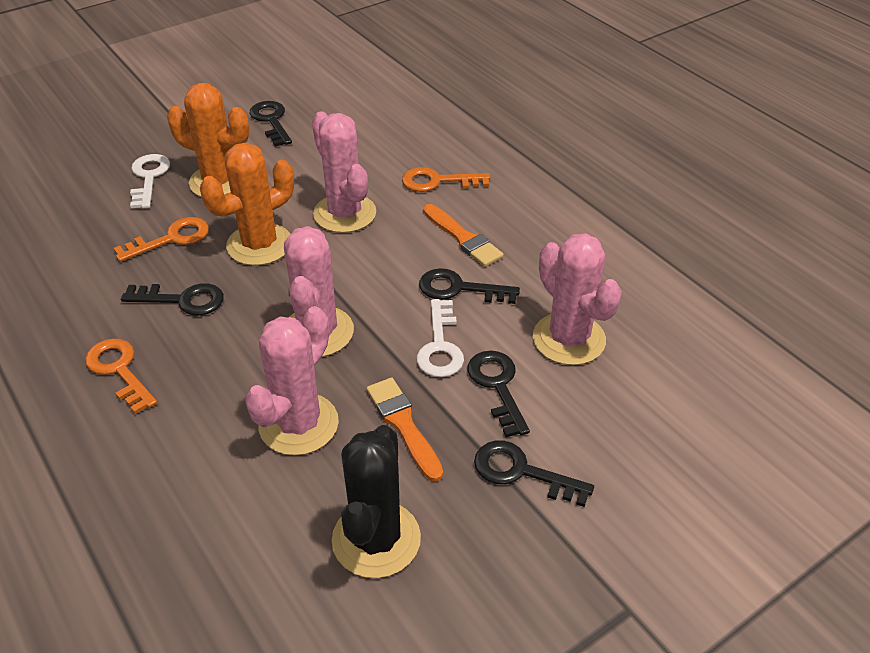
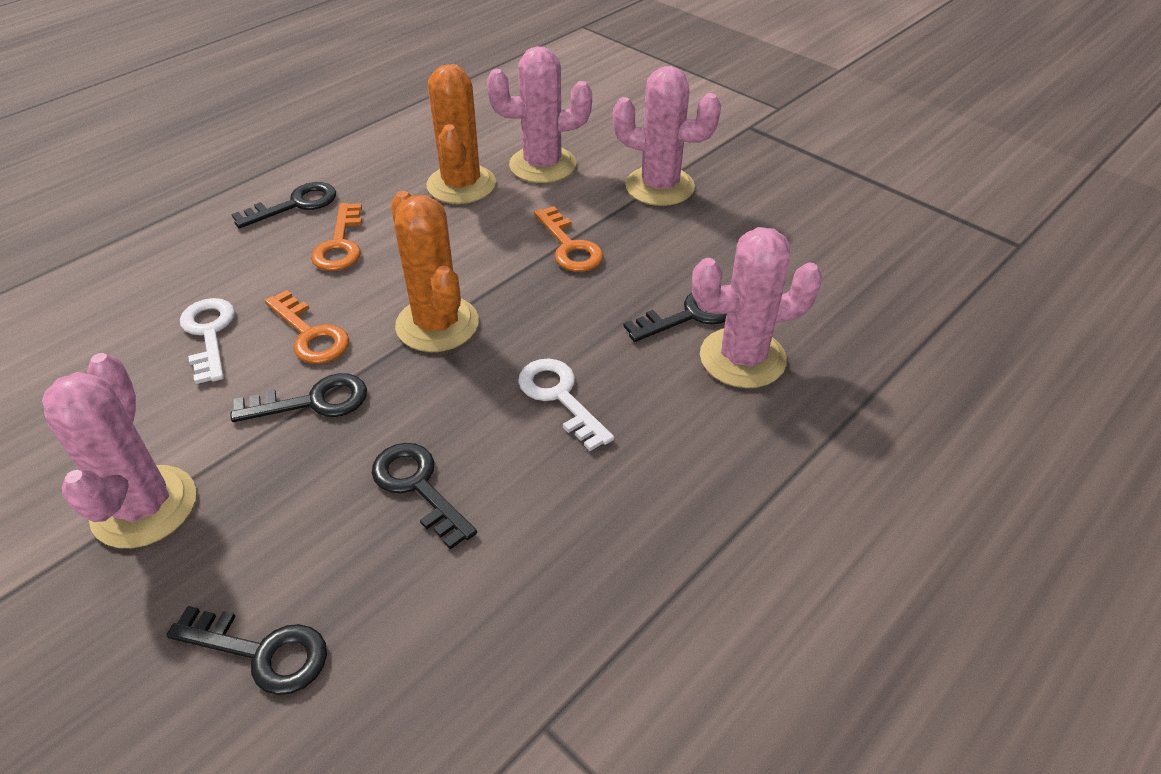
black cactus: [332,425,421,578] = 1 -> none = 0
orange brush: [366,377,443,482] [423,204,504,267] = 2 -> none = 0

